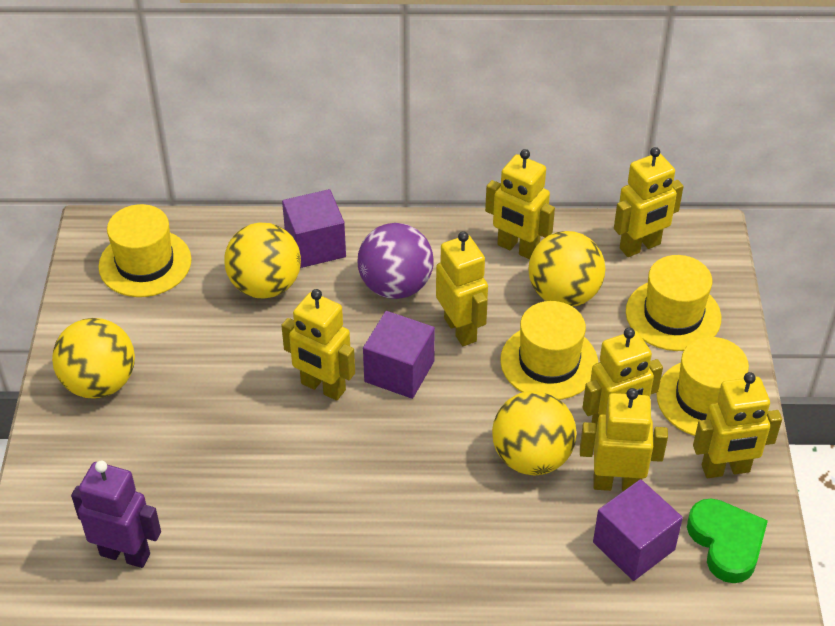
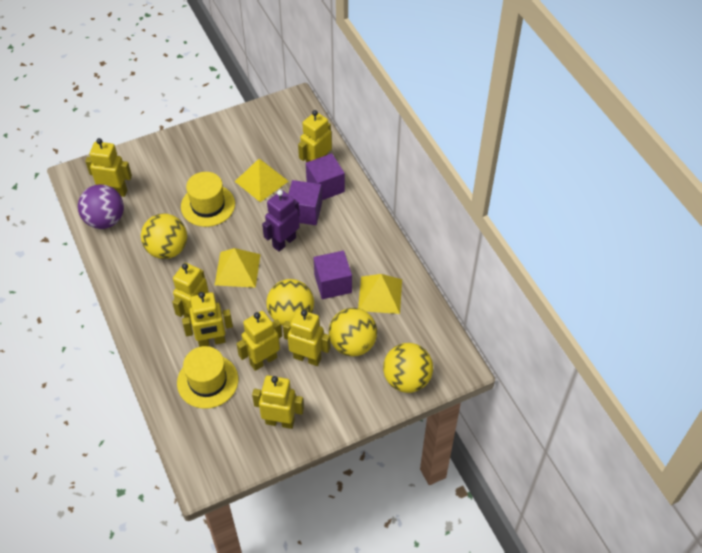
green heart: [687,499,768,583] = 1 -> none = 0
yellow hat: [98,204,192,297] [500,301,598,400] [626,255,721,351] [656,337,749,436] = 4 -> [177,346,238,409] [181,172,235,227] = 2
yellow pyramid: none = 0 -> [215,248,261,288] [235,159,288,202] [358,274,402,314] = 3

